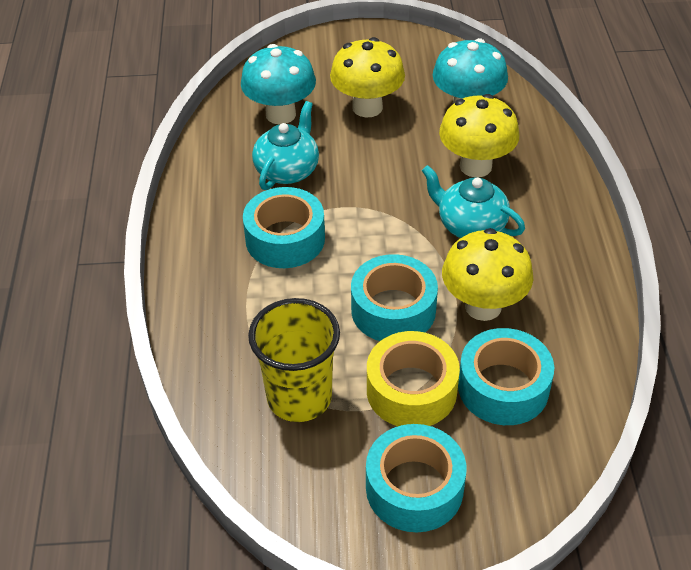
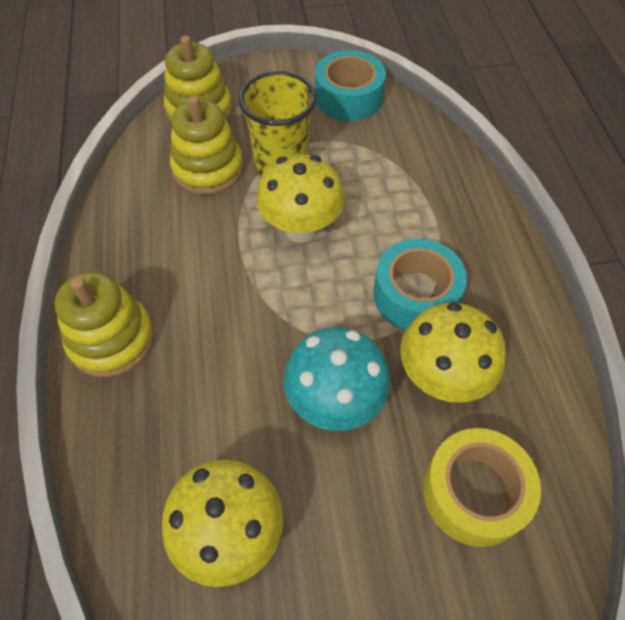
turquoise mushroom: [241,44,316,124] [433,38,508,104] = 2 -> [284,327,390,431] = 1
turquoise tape: [243,187,325,268] [351,254,438,341] [366,424,466,532] [458,328,554,425] = 4 -> [315,50,386,121] [373,239,467,330] = 2
turquoise teapot: [252,101,319,190] [422,165,525,238] = 2 -> none = 0
yellow stacking toy: none = 0 -> [54,272,154,378] [164,36,232,124] [170,95,243,195] = 3

